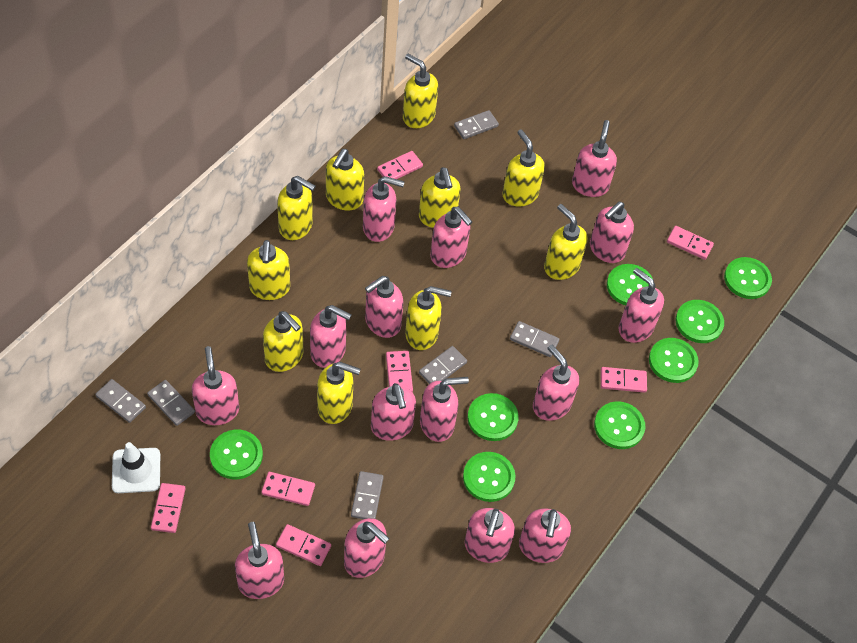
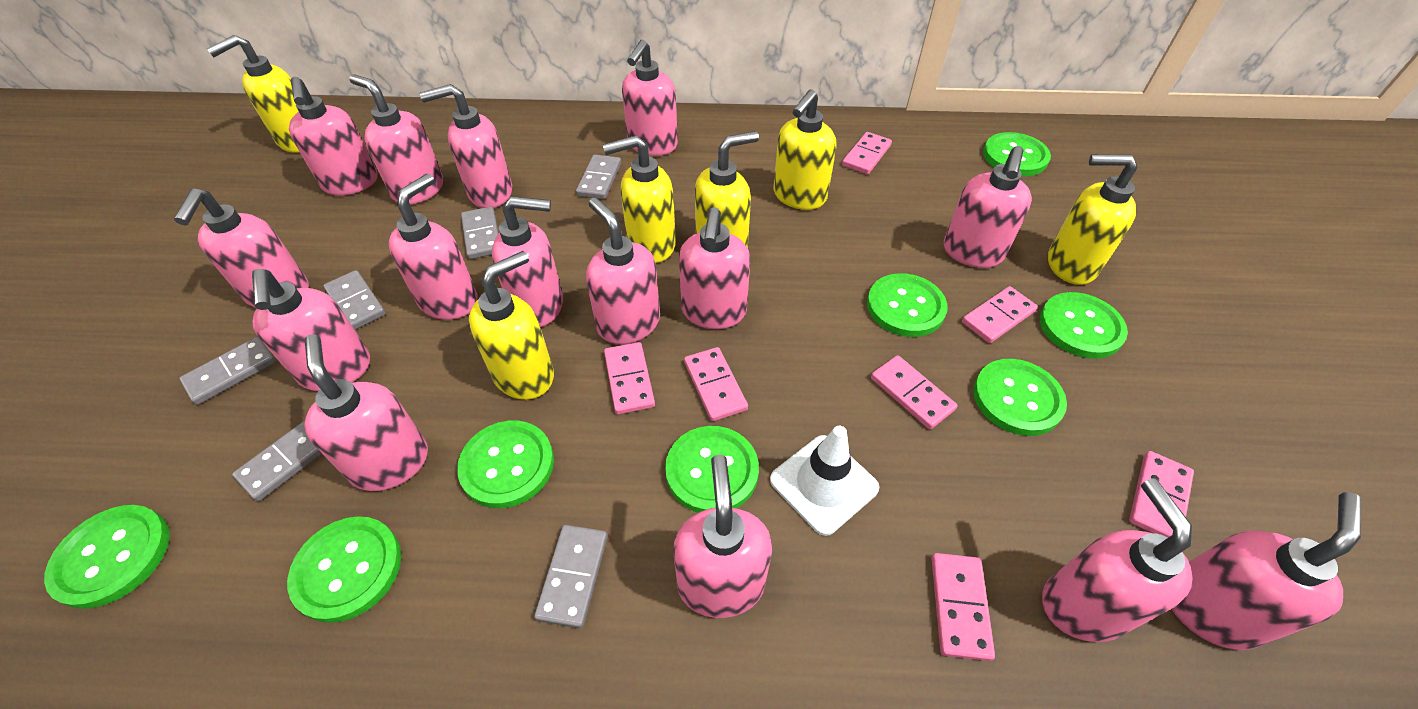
yellow soap dispenser: [247,240,290,300] [263,311,304,372] [277,176,316,240] [317,362,361,424] [326,149,364,211] [403,54,438,128] [405,286,452,350] [419,167,461,228] [502,129,545,207] [544,204,588,280] = 10 -> [207,35,299,153] [469,251,554,400] [603,135,676,263] [695,131,759,248] [773,89,836,210] [1048,154,1138,285] = 6

